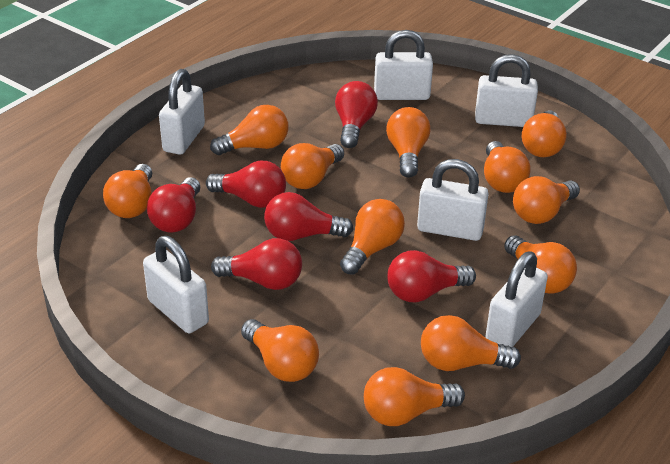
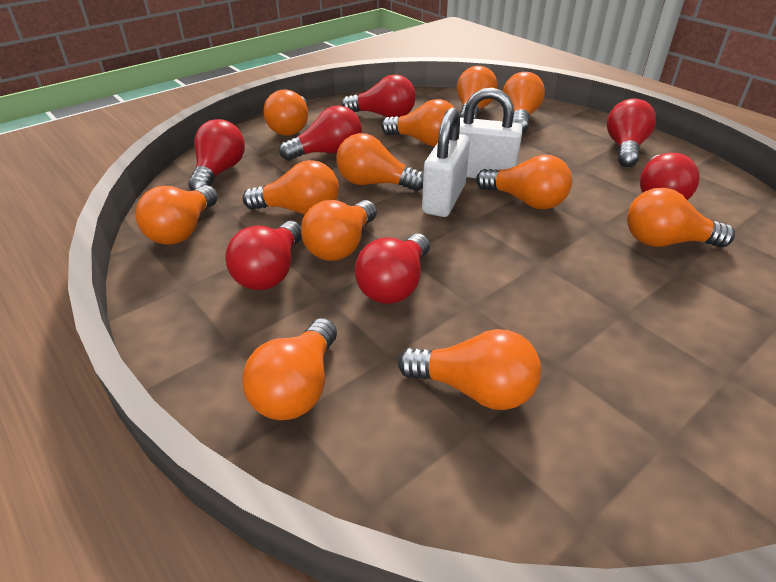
red light bulb: [147,177,200,233] [206,161,286,208] [211,238,302,290] [264,192,353,241] [335,81,378,148] [387,250,476,302] = 6 -> [188,119,245,190] [225,221,302,290] [279,105,362,161] [341,74,416,118] [355,234,430,304] [607,98,656,167] [640,153,700,200] = 7
white padlock: [143,236,209,333] [159,69,205,155] [374,30,433,100] [417,159,489,241] [475,54,538,127] [485,251,548,347] = 6 -> [422,108,470,217] [459,88,522,178] = 2

